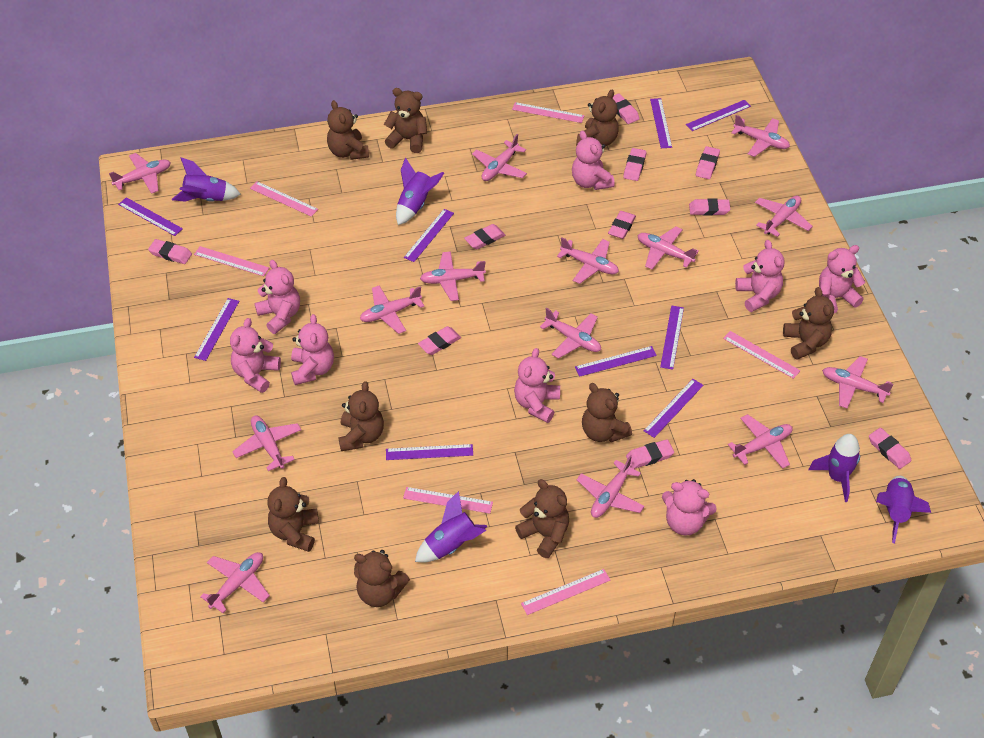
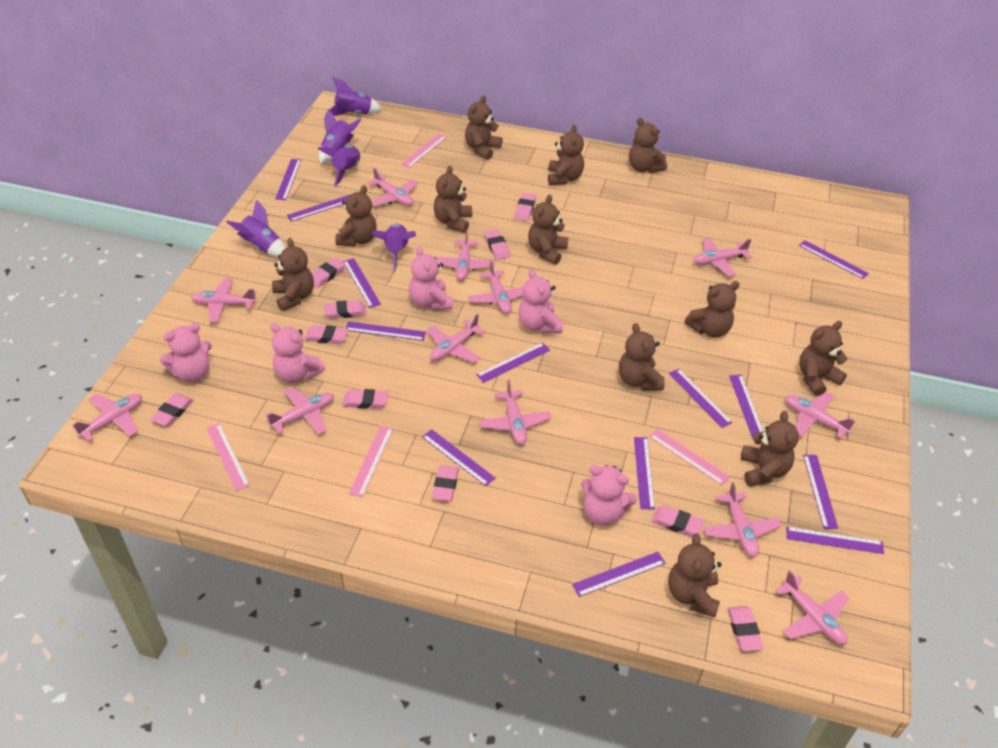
brown teddy bear: [267,477,319,552] [327,100,369,160] [338,381,384,451] [354,550,410,607] [384,88,427,153] [515,479,569,558] [576,90,619,146] [582,383,632,442] [783,287,834,360] = 9 -> [272,238,314,311] [335,185,376,247] [434,166,472,233] [465,96,502,160] [528,195,568,265] [548,125,584,185] [619,323,665,390] [629,118,667,173] [668,533,721,617] [684,281,739,338] [741,411,799,487] [799,321,848,396] = 12
pink plane: [109,153,171,194] [200,552,270,613] [232,416,301,471] [360,285,424,334] [420,251,486,301] [472,134,527,181] [540,308,601,359] [557,237,619,284] [577,455,645,518] [637,226,699,270] [728,414,793,469] [731,115,790,157] [755,196,813,237] [822,356,894,409] = 14 -> [72,394,142,442] [191,278,256,323] [265,387,334,435] [367,168,418,206] [427,314,486,363] [436,229,495,281] [468,261,523,314] [479,380,551,445] [693,237,752,276] [704,482,781,557] [775,570,849,645] [785,392,855,439] = 12
pink ruler: [194,246,269,276] [250,181,318,217] [403,487,493,514] [512,102,584,123] [521,569,610,615] [723,331,800,379] = 6 -> [206,423,250,491] [349,426,393,497] [401,133,447,168] [649,429,730,485] = 4
pink teddy bear: [230,318,281,393] [255,260,300,334] [291,314,334,385] [514,348,560,423] [572,130,615,190] [662,479,717,536] [735,240,784,312] [819,245,865,313] = 8 -> [160,323,212,382] [270,323,325,383] [409,247,453,310] [519,269,563,334] [581,465,637,526] = 5
purple ruler: [118,197,183,236] [194,298,239,361] [386,444,473,460] [404,209,454,262] [575,346,657,377] [644,379,703,438] [650,98,672,148] [660,306,684,370] [686,100,751,131] = 9 -> [275,159,301,200] [287,194,351,222] [343,258,381,308] [346,322,426,341] [422,429,495,486] [476,342,550,383] [572,552,666,597] [634,437,655,510] [669,369,733,428] [729,375,763,439] [786,527,884,554] [799,240,869,279] [803,455,838,529] = 13

